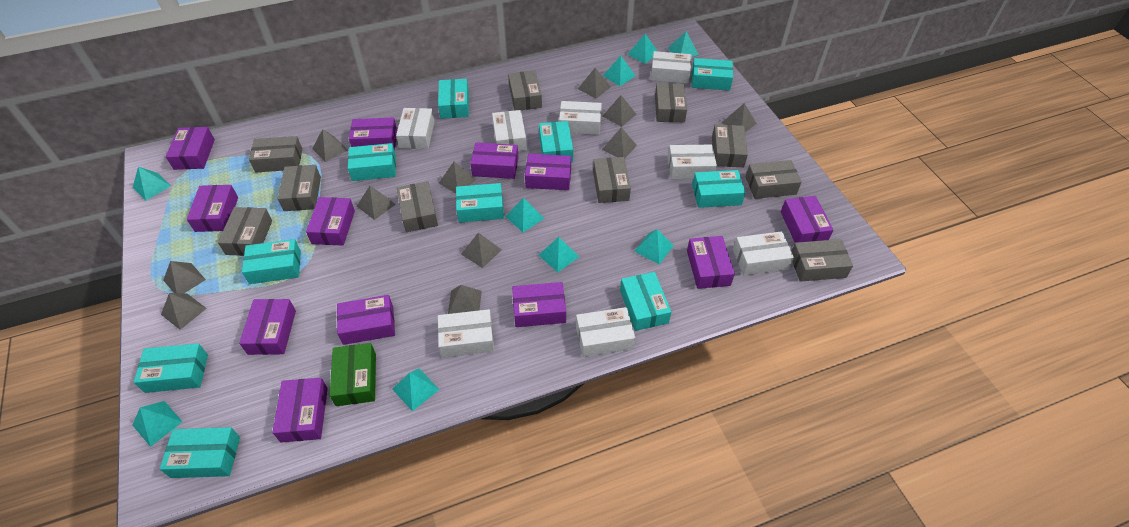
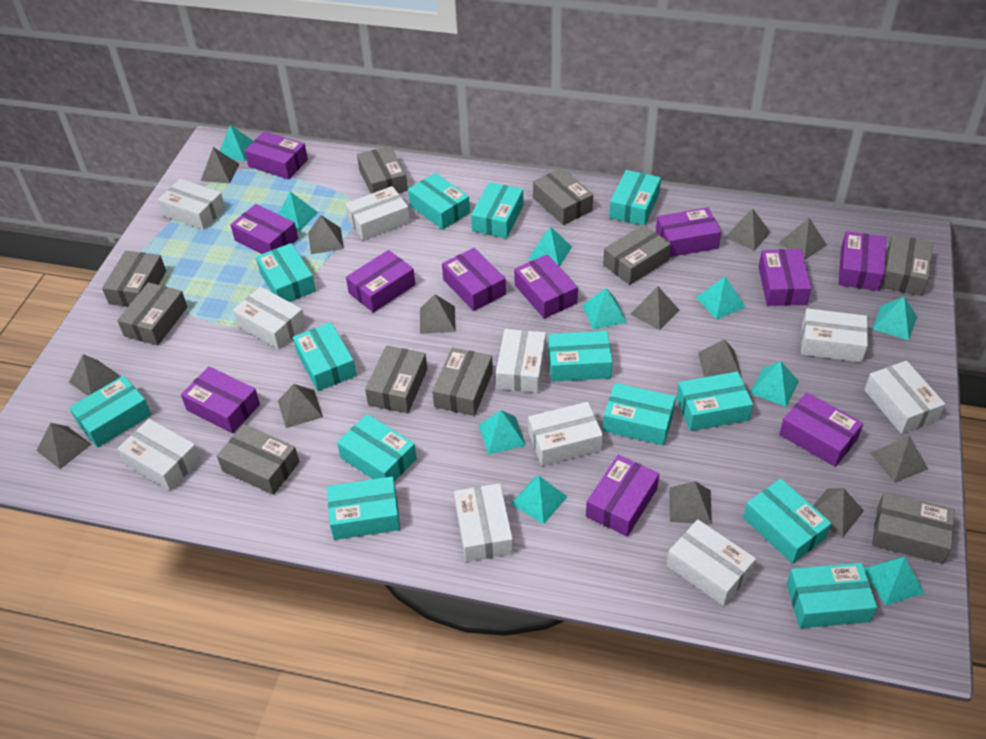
green box: [330,343,376,406] = 1 -> none = 0
grey pyramid: [161,293,207,330] [163,261,206,294] [312,129,348,162] [357,186,396,220] [439,162,477,194] [448,285,482,314] [461,233,502,268] [578,68,611,99] [602,95,636,127] [602,128,637,159] [722,103,757,132] = 11 -> [37,423,92,469] [69,354,121,396] [201,147,240,183] [278,384,323,428] [308,215,344,254] [420,294,456,334] [630,286,679,330] [669,481,712,525] [698,339,742,378] [725,209,771,251] [779,218,827,260] [813,488,864,538] [870,436,928,483] = 13
purple box: [166,127,215,170] [187,185,238,232] [239,299,296,355] [272,378,328,443] [306,197,355,246] [337,295,395,345] [349,117,397,150] [470,142,519,179] [512,282,566,327] [525,154,571,190] [687,236,735,289] [781,196,833,243] = 12 -> [181,366,260,433] [230,204,298,254] [244,131,308,180] [346,250,415,313] [442,248,506,311] [514,254,578,319] [586,455,659,537] [656,207,721,257] [758,249,811,306] [779,392,863,467] [838,231,886,291] = 11
turquoise box: [134,343,208,393] [160,427,240,478] [242,239,301,284] [348,143,396,181] [438,79,469,119] [456,183,504,223] [539,121,573,162] [620,272,671,331] [691,58,733,91] [692,170,746,208] = 10 -> [69,376,152,448] [256,243,316,302] [293,322,356,391] [327,477,400,540] [337,414,417,482] [408,173,470,230] [471,182,524,238] [548,331,612,382] [603,383,676,445] [609,170,661,225] [676,372,753,431] [743,479,832,564] [787,563,877,628] = 13
turquoise pyramid: [132,401,183,447] [133,167,171,200] [392,368,440,411] [505,198,545,232] [539,237,579,272] [603,56,636,86] [627,34,657,64] [634,229,674,264] [668,31,699,57] = 9 -> [220,125,253,161] [278,191,318,232] [479,410,526,455] [511,476,567,524] [528,226,572,267] [582,288,627,330] [696,276,745,320] [750,361,799,407] [864,557,924,606] [872,297,917,340] = 10
white box: [396,108,435,149] [438,309,494,358] [492,110,527,151] [559,101,602,135] [576,307,635,357] [651,51,691,84] [668,145,717,179] [733,231,794,275] = 8 -> [117,419,201,491] [158,179,226,230] [233,287,306,349] [345,186,410,241] [454,483,513,562] [496,329,546,393] [528,402,603,466] [667,519,756,606] [801,308,868,362] [865,361,945,434] = 10

